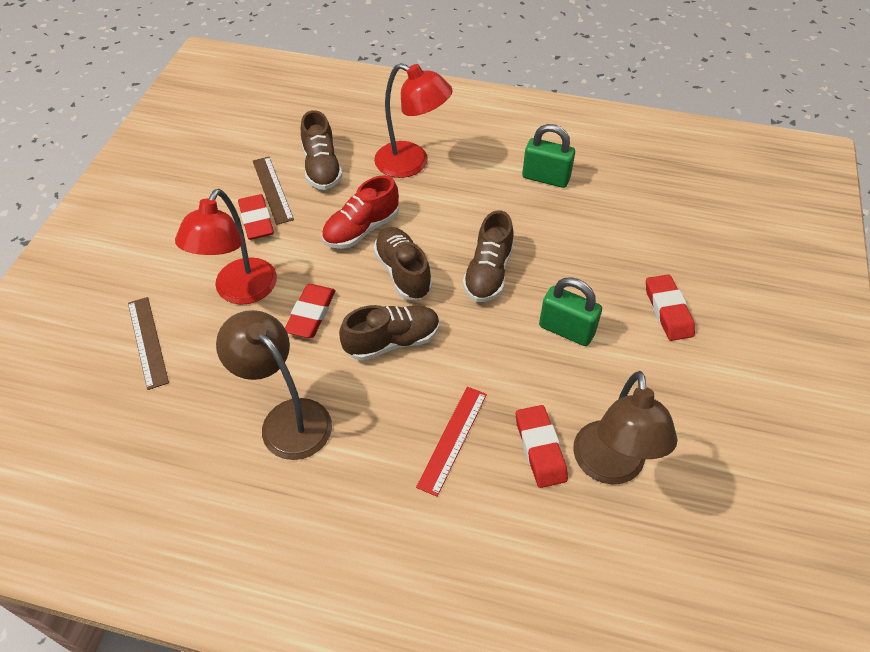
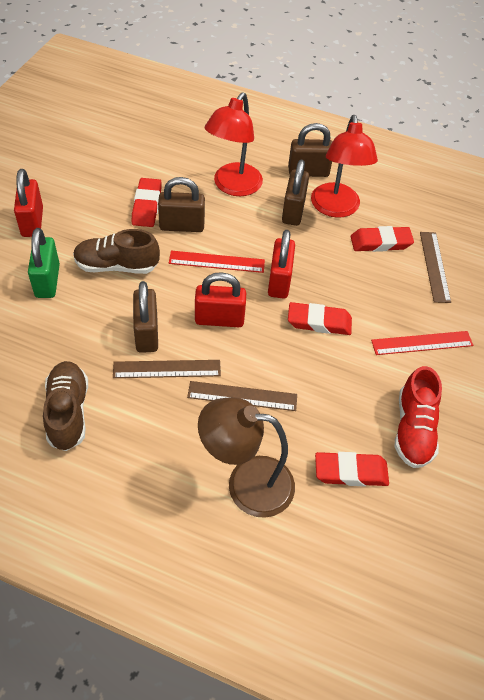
brown lamp: [216,310,332,460] [573,371,678,485] = 2 -> [198,397,295,518] = 1
brown padlock: none = 0 -> [133,281,158,353] [158,177,205,232] [282,160,309,226] [288,123,332,177] = 4
brown ruler: [128,297,169,390] [253,157,294,225] = 2 -> [113,360,221,378] [187,381,297,411] [420,232,451,303] = 3
brown shoe: [301,110,343,190] [339,305,440,361] [373,227,432,300] [463,210,514,302] = 4 -> [43,361,88,451] [73,229,160,274] = 2
green padlock: [522,124,575,188] [539,277,602,346] = 2 -> [28,228,60,298] = 1
red padlock: none = 0 -> [14,169,43,237] [195,272,246,327] [268,230,295,299] = 3
red ruler: [416,387,487,497] = 1 -> [169,251,265,273] [371,331,473,355] = 2

